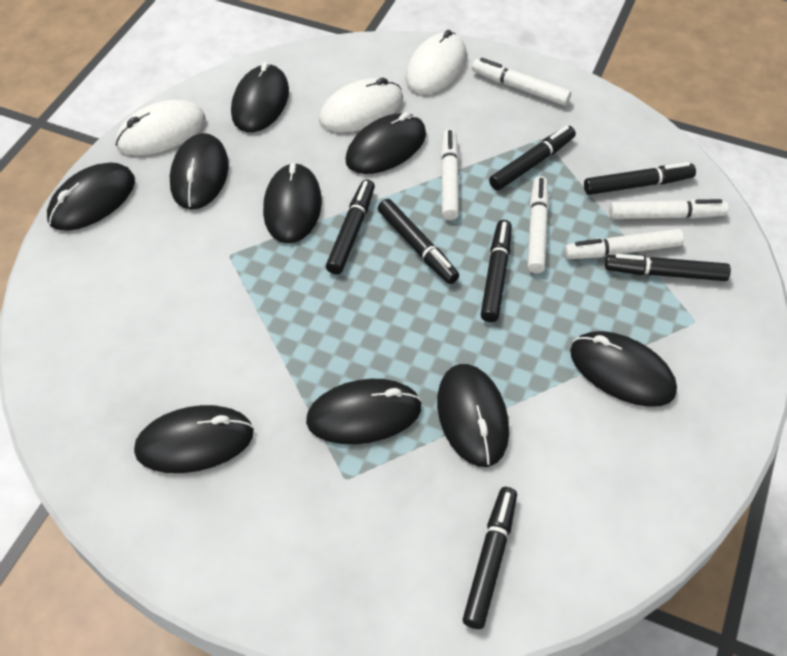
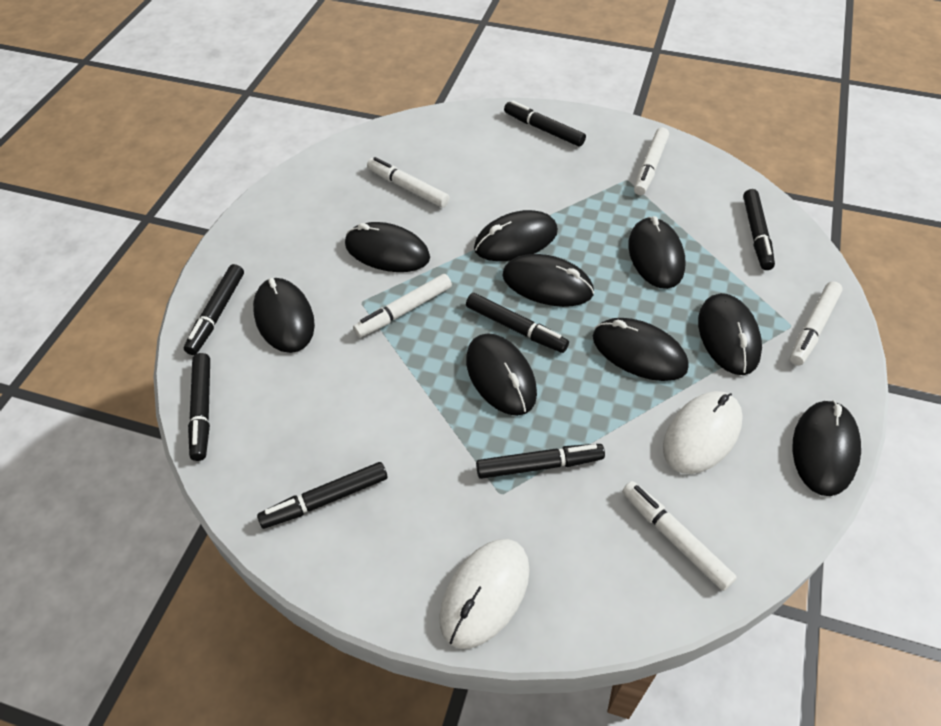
white mouse: [116,100,206,156] [319,78,403,132] [406,30,467,94] = 3 -> [439,539,530,649] [663,391,743,474] = 2

